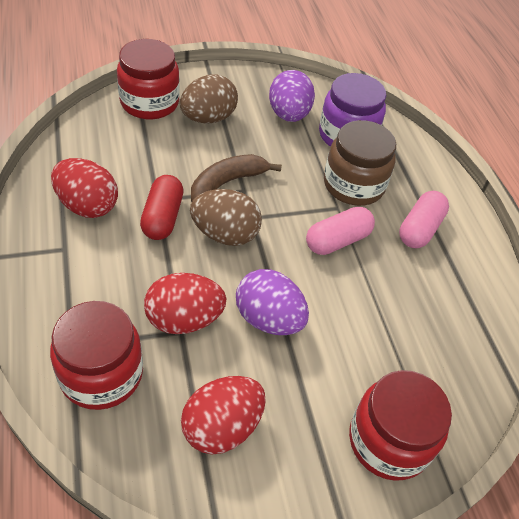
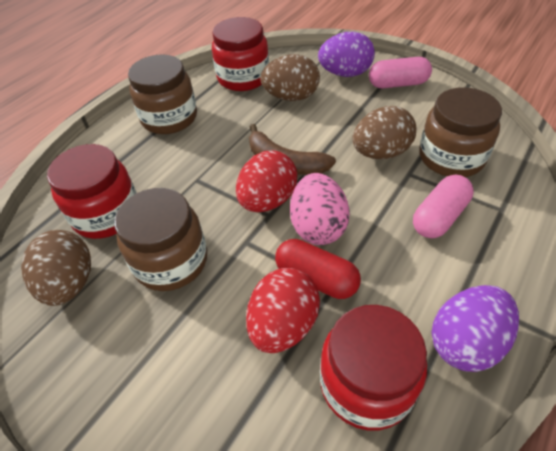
brown egg: [180,74,238,124] [190,189,262,246] = 2 -> [21,230,91,306] [260,54,320,101] [353,106,416,159] = 3
brown jar: [324,120,396,206] = 1 -> [114,188,207,291] [128,54,197,134] [419,87,502,177] = 3
pink egg: none = 0 -> [290,173,350,245] = 1
purple jar: [319,73,386,147] = 1 -> none = 0
red egg: [51,158,118,218] [144,273,226,334] [181,376,266,455] = 3 -> [236,150,297,212] [246,268,320,353] = 2

